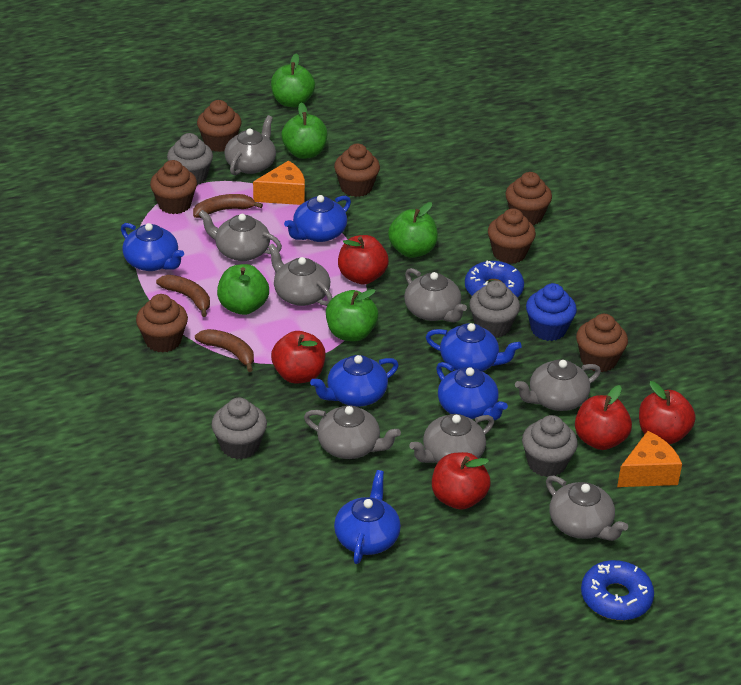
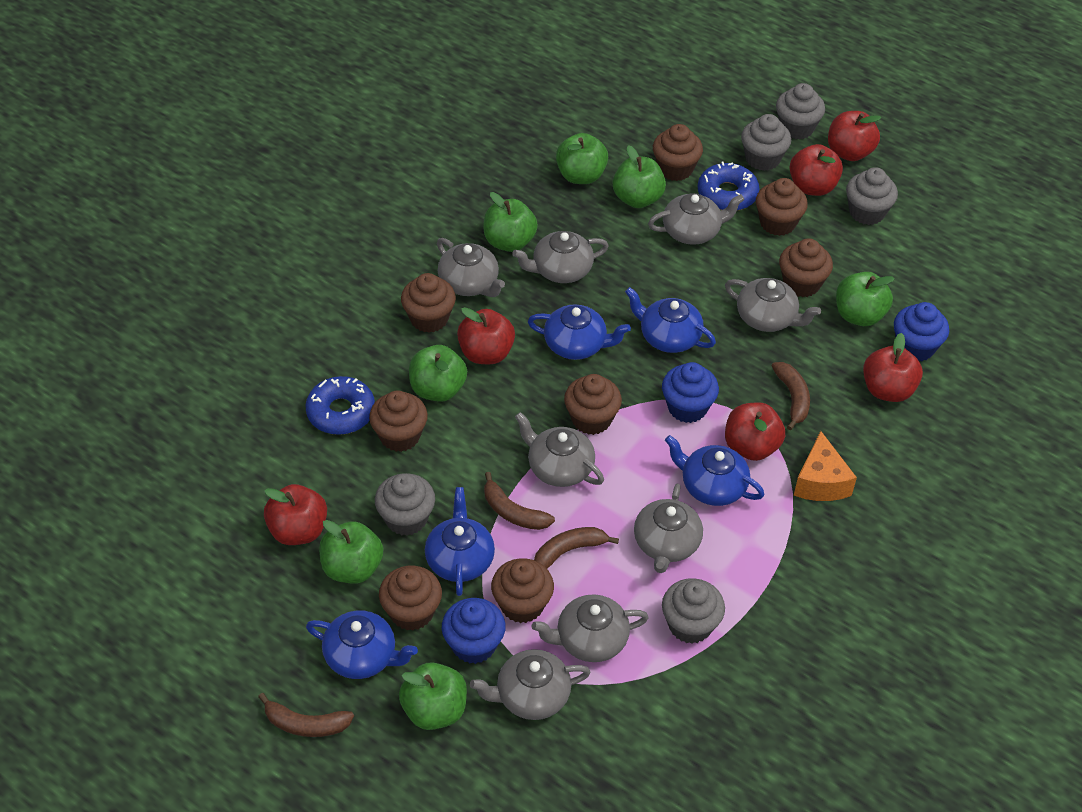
blue cupcake: [526,283,577,341] = 1 -> [442,598,506,664] [662,362,719,423] [894,302,949,361] = 3
blue teapot: [121,223,184,271] [284,195,351,242] [310,355,399,407] [334,470,401,564] [426,323,522,371] [436,362,508,420] = 6 -> [306,610,418,679] [425,487,495,596] [528,304,631,360] [625,287,716,353] [665,435,765,506] = 5
brown banana: [156,275,210,317] [193,194,263,218] [195,329,254,372] = 3 -> [258,693,354,737] [484,472,555,530] [534,527,619,568] [772,362,810,430] = 4
brown cupcake: [136,294,188,353] [150,160,197,214] [197,100,241,152] [334,144,380,197] [488,208,536,264] [505,172,552,225] [576,314,628,372] = 7 -> [369,391,428,452] [379,566,442,631] [401,273,456,333] [491,558,554,623] [564,374,622,435] [653,124,703,181] [756,178,808,236] [779,238,833,297] = 8
green apple: [217,264,269,315] [271,53,315,107] [281,103,327,159] [326,289,378,342] [388,202,438,258] = 5 -> [319,520,383,584] [399,662,467,730] [409,345,467,402] [483,192,538,252] [556,133,608,184] [613,145,666,208] [836,272,895,326] = 7
grey cupcake: [167,133,213,185] [212,398,267,459] [469,280,520,338] [522,415,578,477] = 4 -> [375,473,435,536] [662,578,725,644] [741,114,791,171] [776,83,825,139] [846,167,898,225] = 5
orange cheese: [253,161,305,205] [617,431,682,487] = 2 -> [794,431,857,501] = 1
red apple: [271,331,326,384] [338,235,389,285] [432,452,491,510] [575,385,632,450] [639,381,696,444] = 5 -> [264,484,327,545] [457,307,515,364] [725,402,785,461] [790,144,843,196] [828,111,881,161] [863,333,923,402] = 6

